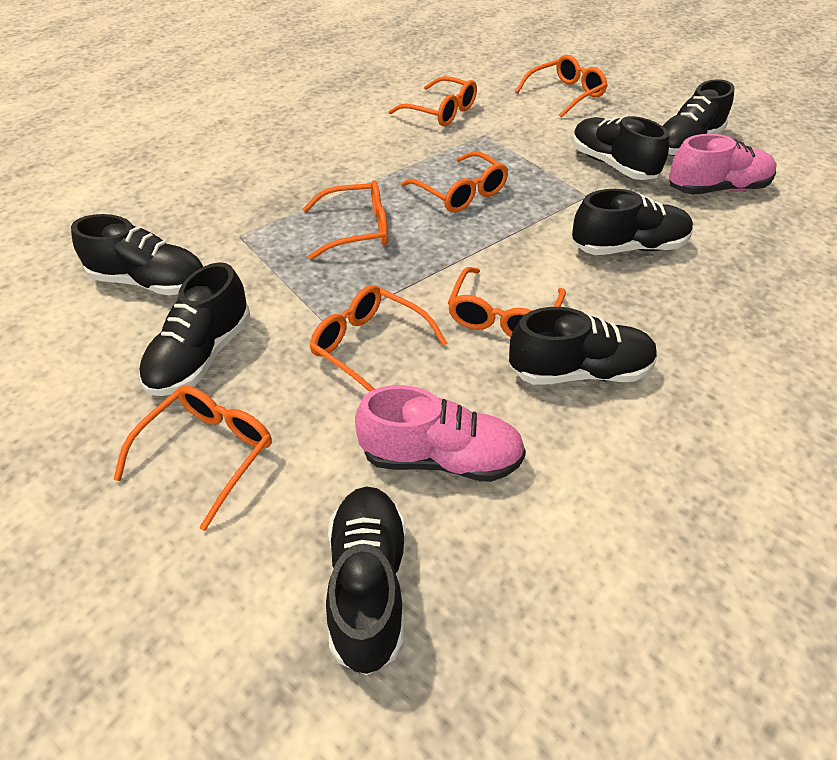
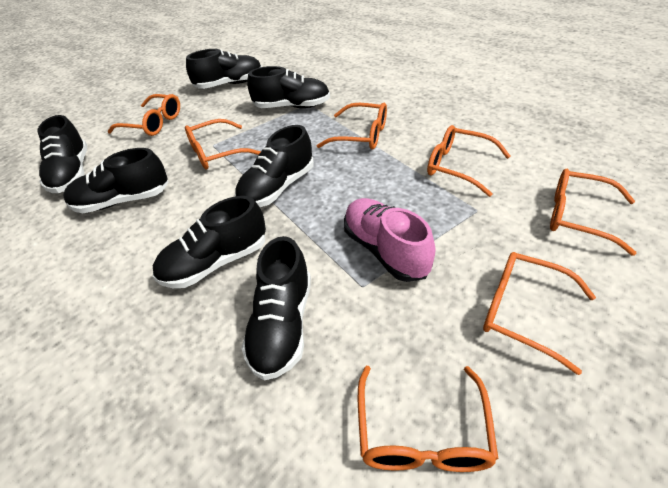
pink shoe: [355,385,526,482] [669,134,777,195] = 2 -> [344,198,436,282] = 1

